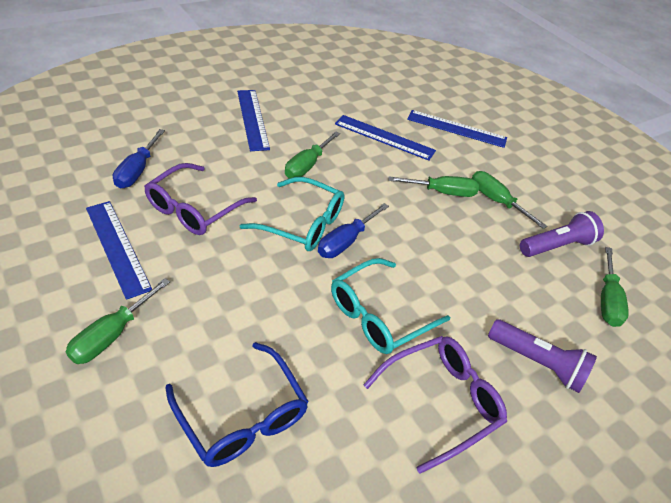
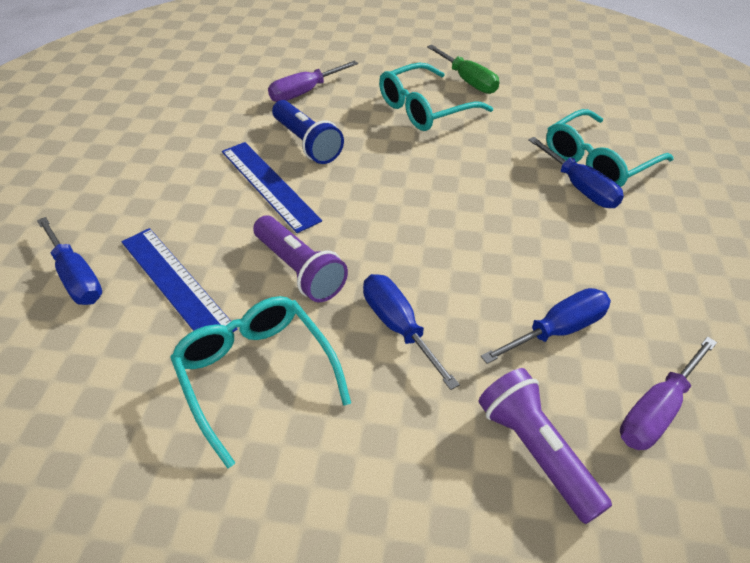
blue flashlight: none = 0 -> [272,100,344,164] = 1
blue glasses: [165,342,309,467] = 1 -> none = 0
blue ruler: [86,201,152,300] [237,90,270,151] [335,115,436,161] [407,110,507,148] = 4 -> [122,228,238,332] [222,142,322,233] = 2
blue screwdriver: [113,129,165,188] [318,203,389,258] = 2 -> [37,217,102,305] [363,274,460,390] [481,288,611,364] [528,137,624,208] = 4
green screwdriver: [66,278,170,364] [285,131,340,178] [388,176,479,197] [472,171,547,229] [601,247,629,327] = 5 -> [427,45,499,94] = 1
purple glasses: [144,163,257,235] [364,336,507,474] = 2 -> none = 0
purple screwdriver: none = 0 -> [268,61,358,102] [620,337,717,450] = 2
turquoise glasses: [240,177,345,251] [331,258,450,354] = 2 -> [170,296,351,469] [379,62,493,131] [546,109,674,187] = 3

